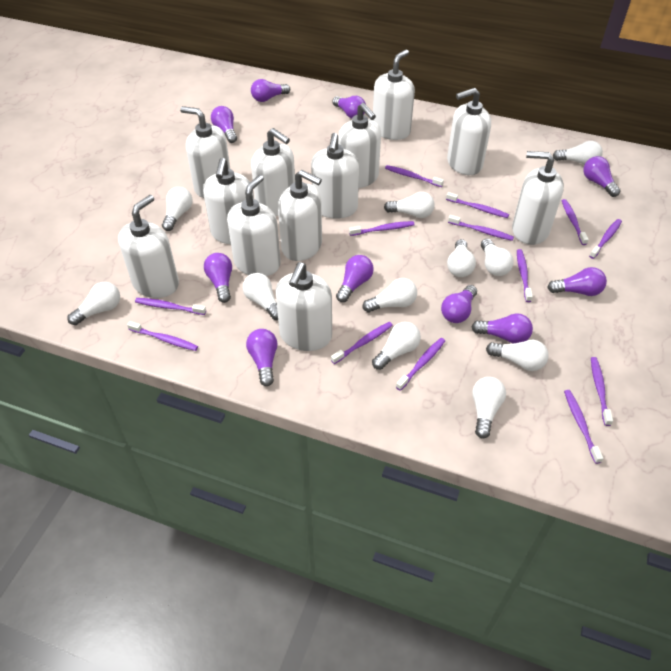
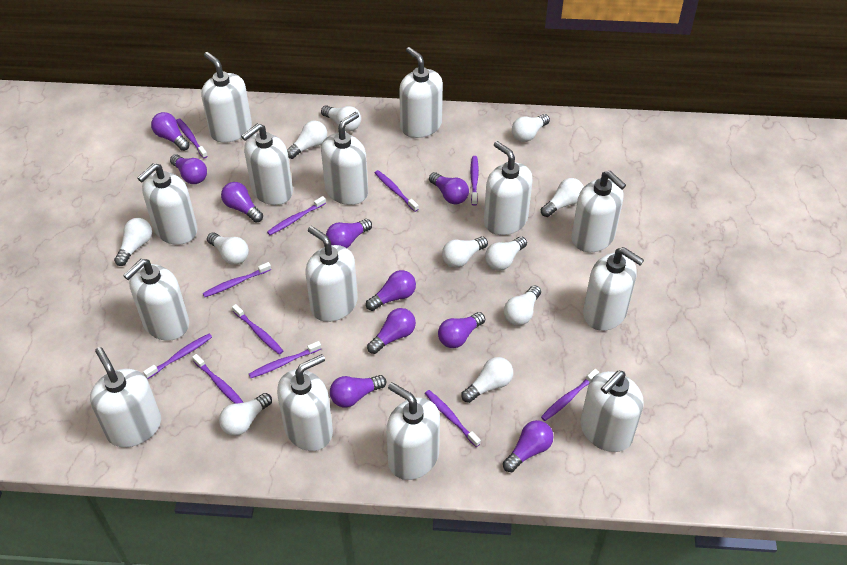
purple toothbrush: [127,321,198,351] [135,298,206,315] [331,322,393,364] [349,221,415,236] [385,165,444,187] [396,338,445,391] [446,192,509,218] [448,215,514,241] [517,249,533,302] [561,199,589,245] [564,390,603,464] [589,219,622,259] [591,357,613,426] = 13 -> [143,333,212,379] [176,118,208,159] [192,354,243,404] [203,262,271,297] [232,304,283,355] [249,341,321,378] [267,196,326,235] [375,170,419,212] [425,390,481,447] [470,156,479,206] [541,369,599,421] = 11
white soap dispenser: [118,195,179,298] [180,106,230,198] [203,158,254,244] [227,175,281,276] [251,128,295,216] [276,262,332,351] [278,170,322,261] [311,133,359,219] [338,103,381,188] [373,50,415,140] [447,88,491,175] [512,151,564,245] = 12 -> [90,347,161,447] [123,259,189,341] [137,163,197,245] [201,52,252,143] [241,123,293,205] [277,354,333,451] [305,226,358,322] [321,112,368,205] [386,382,440,480] [399,47,443,138] [484,141,533,235] [571,171,626,252] [581,371,643,452] [583,247,644,331] = 14

